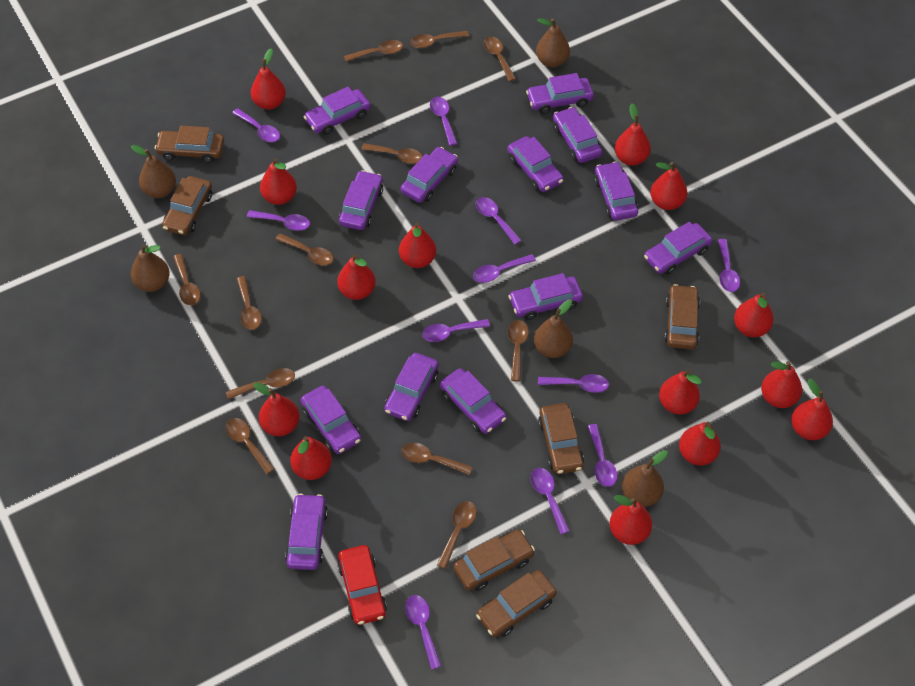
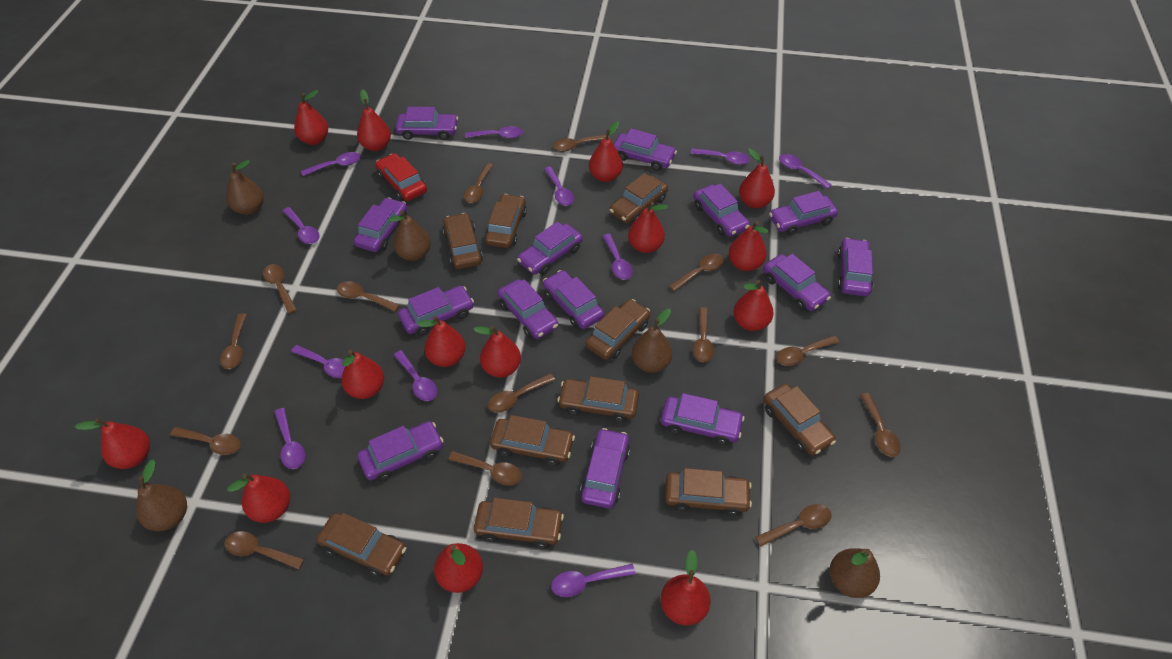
brown car: [155,126,224,163] [162,176,212,235] [453,530,535,591] [476,570,557,637] [538,403,584,474] [664,284,700,350] = 6 -> [316,513,406,577] [443,213,483,269] [474,498,564,549] [485,194,527,248] [490,415,575,466] [557,376,639,423] [586,299,650,360] [609,173,668,223] [665,468,752,516] [763,383,836,456] = 10
brown spoon: [173,254,201,306] [225,418,274,474] [226,368,295,400] [236,276,262,330] [275,233,333,266] [344,40,403,62] [361,143,423,164] [401,443,472,475] [410,31,469,48] [437,501,477,569] [483,36,516,82] [508,320,529,381] = 12 -> [170,427,241,455] [220,313,247,369] [224,531,304,570] [263,264,297,314] [337,281,399,312] [448,451,522,485] [464,163,493,203] [488,373,555,413] [553,134,610,151] [669,254,724,292] [693,307,714,362] [755,504,832,546] [777,335,839,366] [861,393,901,457] = 14
purple car: [285,494,328,570] [301,386,361,454] [304,87,371,135] [339,170,383,230] [384,353,439,421] [401,147,458,203] [440,368,506,434] [507,136,563,192] [509,273,583,320] [526,73,594,114] [553,107,602,163] [594,161,638,221] [644,222,712,275] = 13 -> [354,197,407,252] [357,421,443,482] [395,107,458,140] [398,285,474,336] [497,279,558,339] [517,222,583,275] [543,270,604,329] [580,428,630,509] [613,128,677,171] [661,393,744,445] [693,184,750,237] [763,254,831,311] [769,191,838,235] [838,238,873,296] = 14

